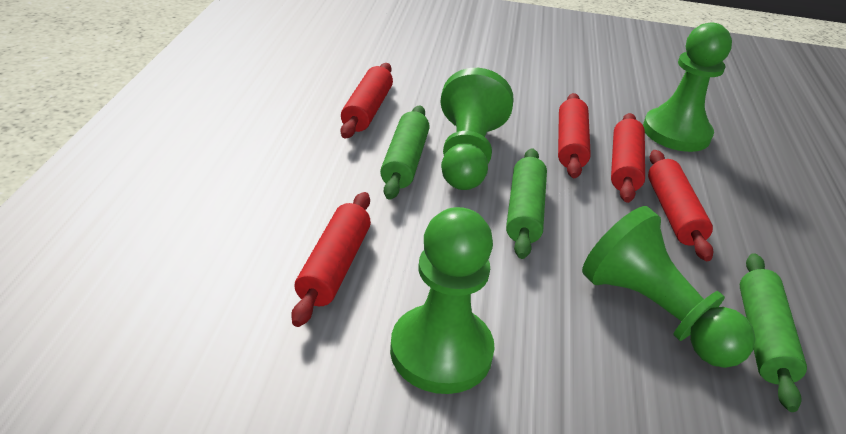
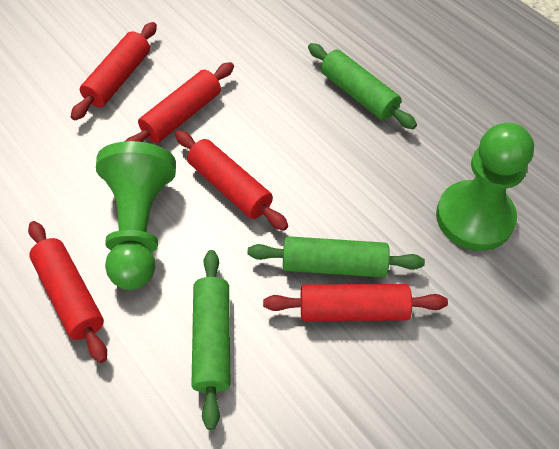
green pawn: [390,207,495,394] [440,68,514,190] [582,206,755,368] [643,22,732,152] = 4 -> [96,141,176,290] [436,123,534,251] = 2

